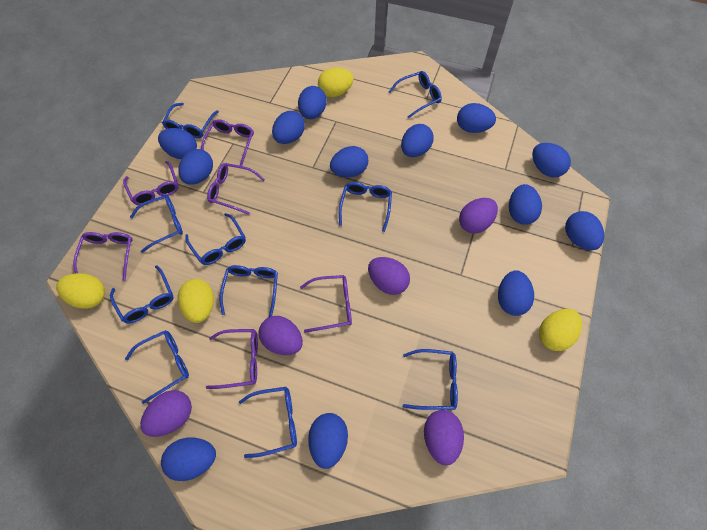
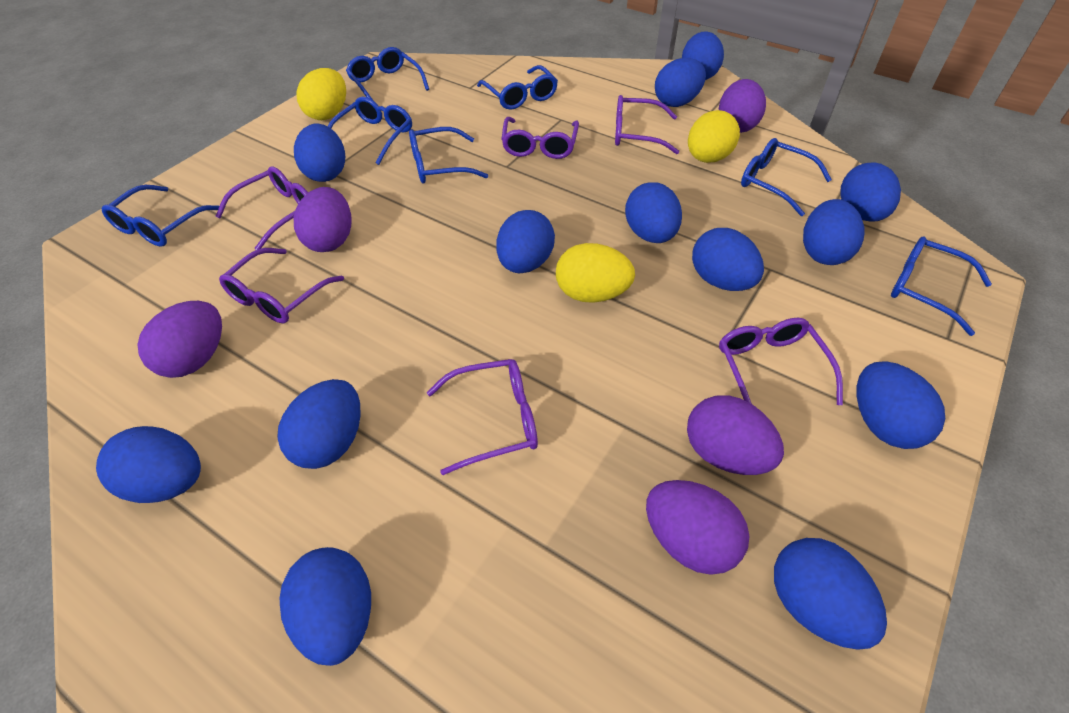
blue glasses: [110,265,174,324] [125,330,189,404] [130,195,183,253] [162,103,219,138] [185,213,246,265] [220,265,278,317] [239,387,297,458] [339,182,392,232] [389,71,442,119] [403,349,458,410] = 10 -> [102,185,219,247] [327,97,412,165] [346,47,429,101] [409,127,489,184] [477,65,558,110] [741,138,832,216] [891,236,992,336] = 7
yellow egg: [56,273,105,309] [178,279,214,323] [318,67,353,97] [539,309,582,351] = 4 -> [297,68,346,120] [556,243,635,303] [688,110,740,163] = 3

